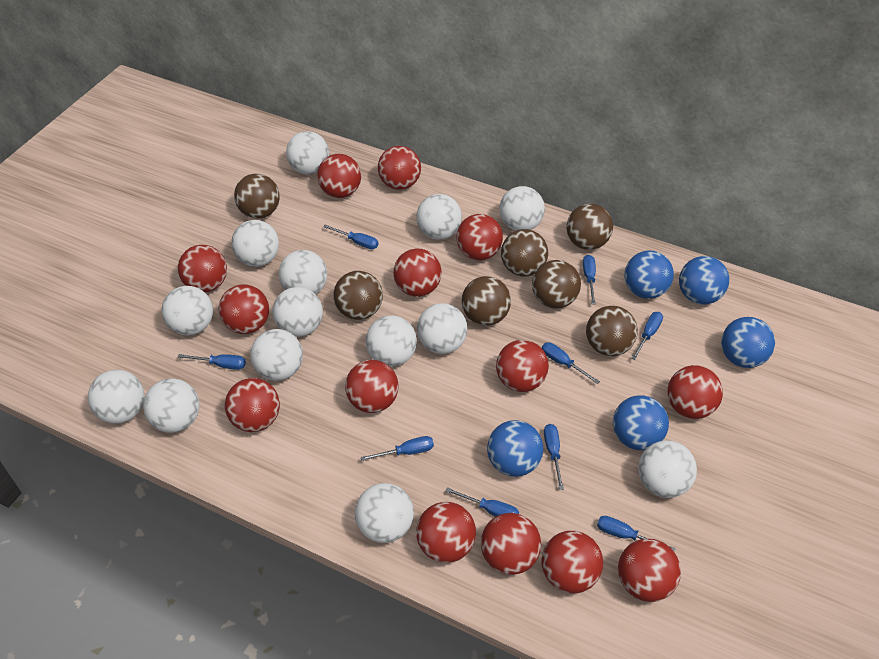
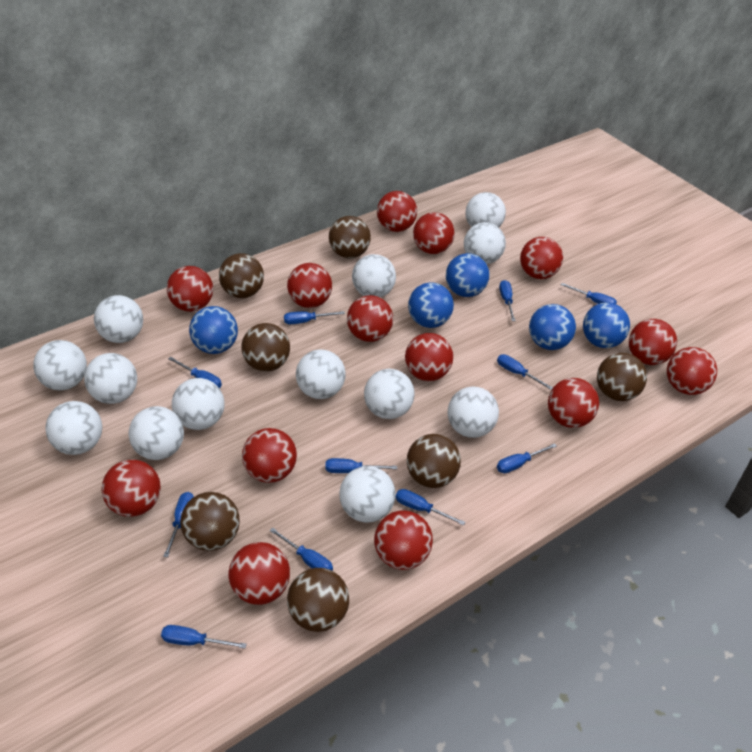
blue screwdriver: [178,354,246,370] [323,225,378,249] [361,436,434,461] [446,487,519,517] [542,342,600,384] [544,424,564,490] [583,255,596,304] [597,516,676,552] [631,312,663,360] = 9 -> [161,625,247,649] [163,492,194,557] [168,357,222,389] [270,528,333,571] [284,311,345,324] [325,458,397,473] [396,489,465,526] [497,354,553,390] [497,443,557,473] [499,280,516,321] [561,283,617,304] = 11
white ball: [88,370,145,424] [143,378,199,433] [162,286,213,335] [231,220,279,267] [250,329,303,381] [273,287,323,337] [279,250,327,294] [286,131,329,175] [355,483,414,543] [366,315,417,367] [416,194,462,240] [417,303,467,354] [499,186,545,231] [638,440,697,498] = 14 -> [33,340,87,391] [45,401,102,455] [84,353,137,404] [94,295,143,343] [129,406,184,460] [172,378,225,430] [296,349,346,399] [339,466,396,523] [352,254,396,297] [364,369,414,419] [448,386,499,438] [464,222,506,264] [465,192,506,227] = 13

